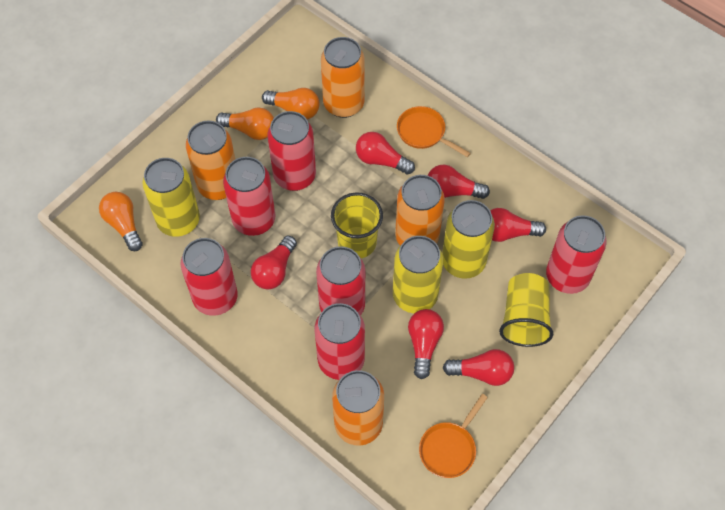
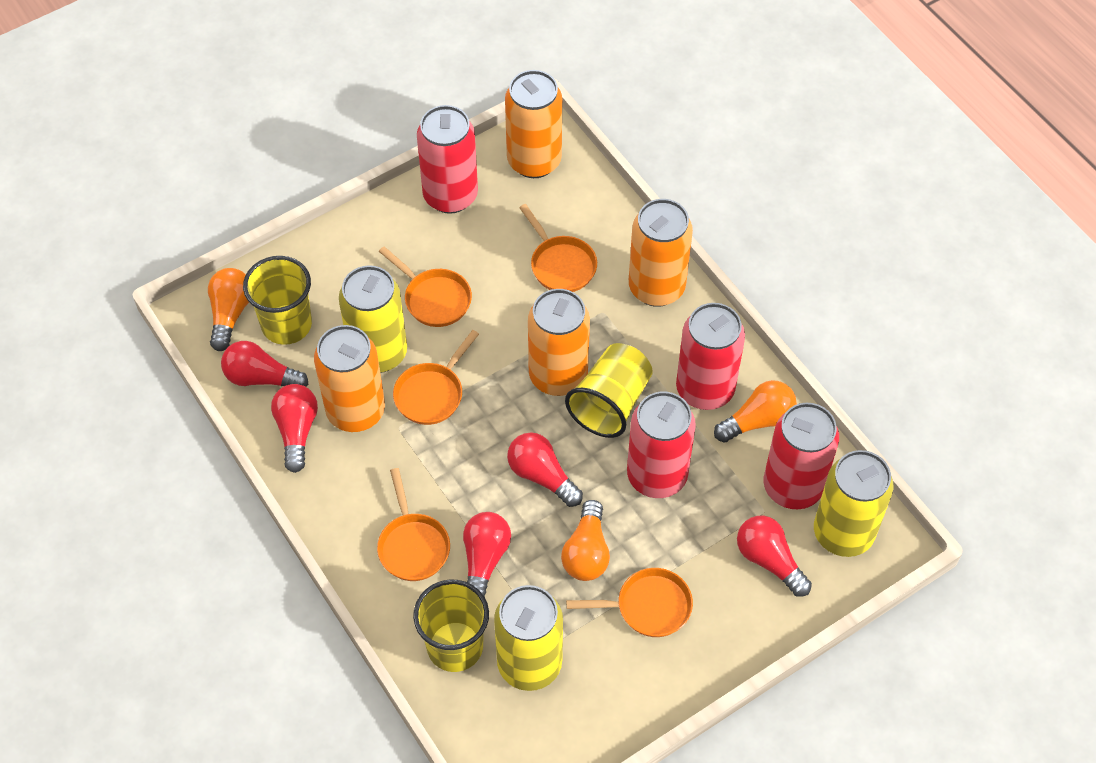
orange pan: [397,106,471,157] [419,394,488,478] = 2 -> [377,468,450,581] [379,247,472,327] [393,330,479,425] [519,204,597,292] [566,568,693,637] = 5
red can: [180,238,238,316] [223,157,276,236] [268,111,316,191] [315,303,365,380] [316,246,365,315] [546,215,606,294] = 6 -> [417,105,478,214] [627,392,696,498] [676,303,745,410] [764,403,839,509] = 4
red light bulb: [251,236,297,289] [356,132,415,174] [408,309,444,379] [428,165,490,199] [443,349,514,386] [490,208,546,242] = 6 -> [221,341,308,387] [271,384,318,473] [463,512,511,597] [507,432,583,507] [737,516,812,597] = 5
yellow cup: [331,192,383,258] [499,273,553,347] = 2 -> [243,256,312,345] [413,580,489,672] [565,343,653,438] = 3

